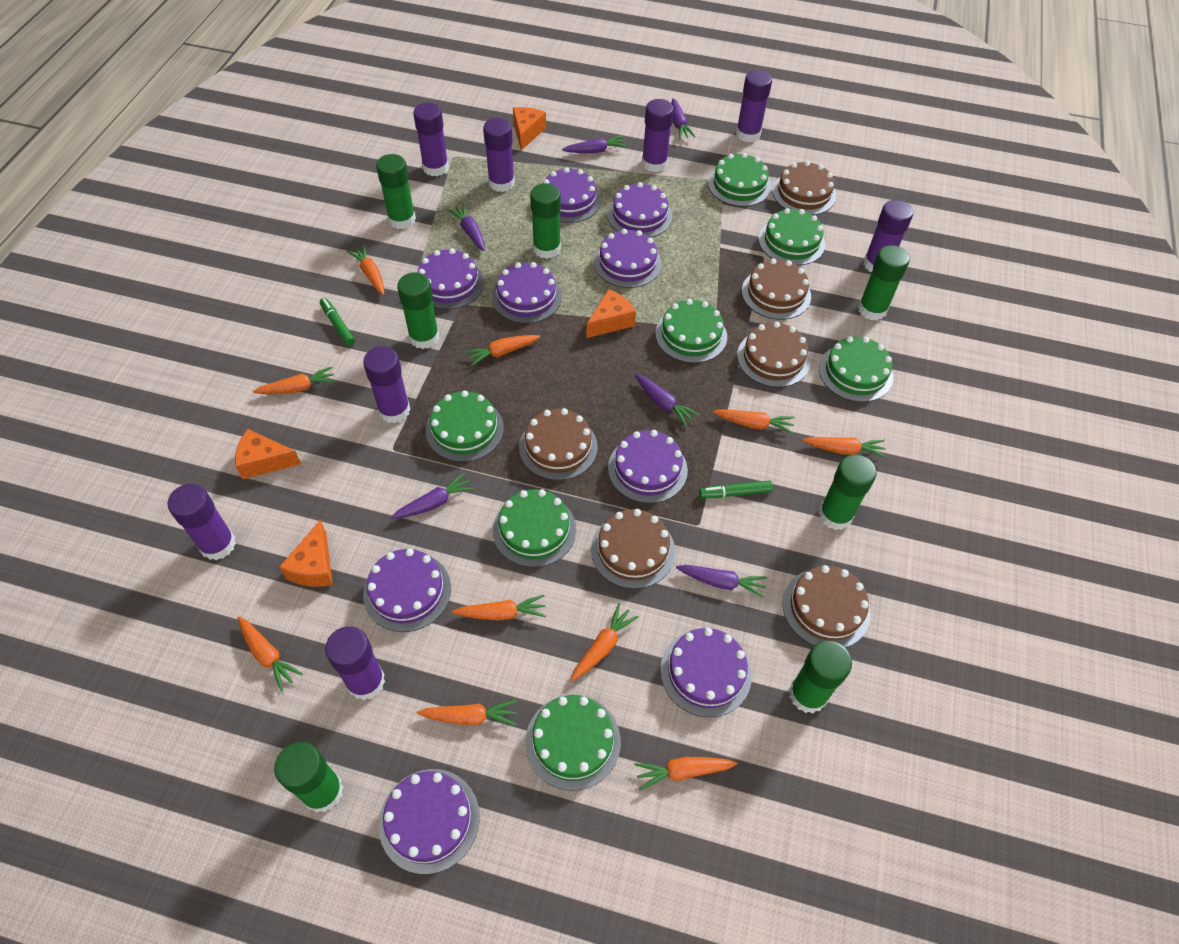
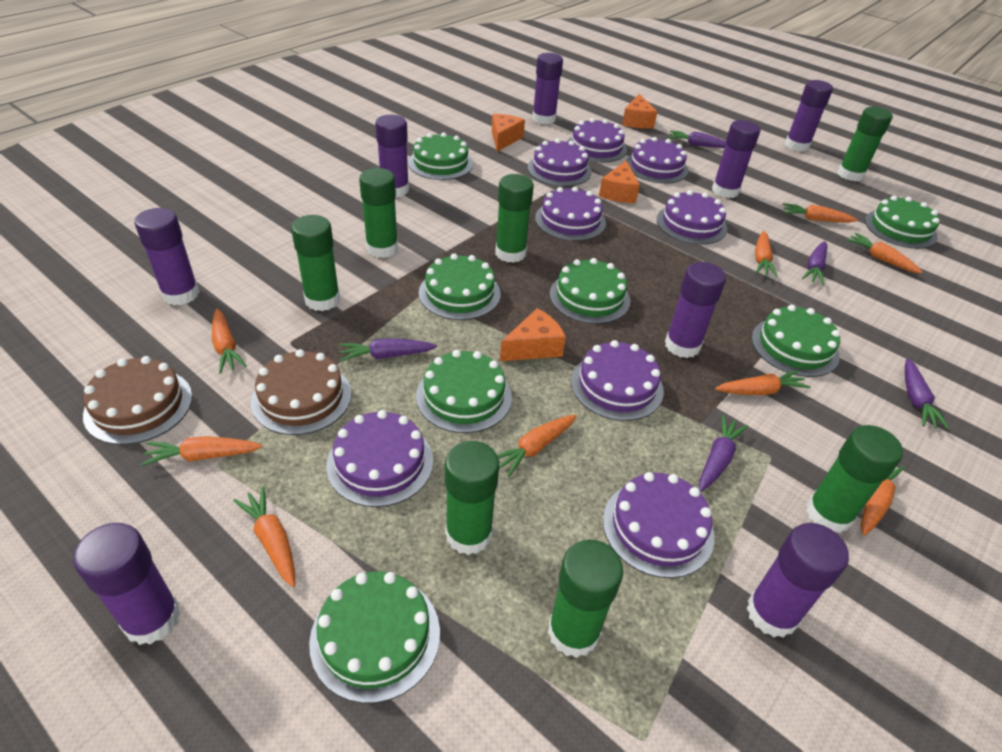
brown cake: [519,408,598,480] [591,509,675,589] [737,322,810,387] [742,259,811,320] [772,161,836,215] [783,565,871,648] = 6 -> [83,356,192,445] [251,349,352,435] = 2
green marker: [320,298,355,346] [699,480,773,498] = 2 -> none = 0
orange carrot: [237,616,303,691] [253,367,336,394] [347,245,384,295] [417,700,517,726] [452,595,546,621] [464,335,540,366] [571,603,639,681] [634,757,738,791] [713,409,795,434] [802,437,886,458] = 10 -> [141,436,263,466] [212,309,247,374] [233,486,295,587] [497,415,577,477] [715,370,811,395] [755,231,778,277] [783,203,858,223] [846,233,923,274] [861,466,905,536] = 9
purple cake: [363,549,451,632] [379,769,480,874] [418,248,484,309] [492,262,562,323] [543,167,601,223] [594,229,662,288] [607,182,672,238] [608,430,688,503] [660,628,752,717] = 9 -> [326,410,433,507] [528,139,592,186] [535,187,606,241] [567,118,627,163] [571,340,664,421] [603,472,715,578] [626,137,688,183] [657,190,727,244] = 8
purple carrot: [391,473,475,519] [448,204,485,251] [562,136,627,153] [635,374,700,427] [671,98,696,139] [676,565,767,598] = 6 -> [339,338,437,362] [669,130,726,148] [699,415,749,492] [802,241,828,285] [905,358,950,429] = 5

